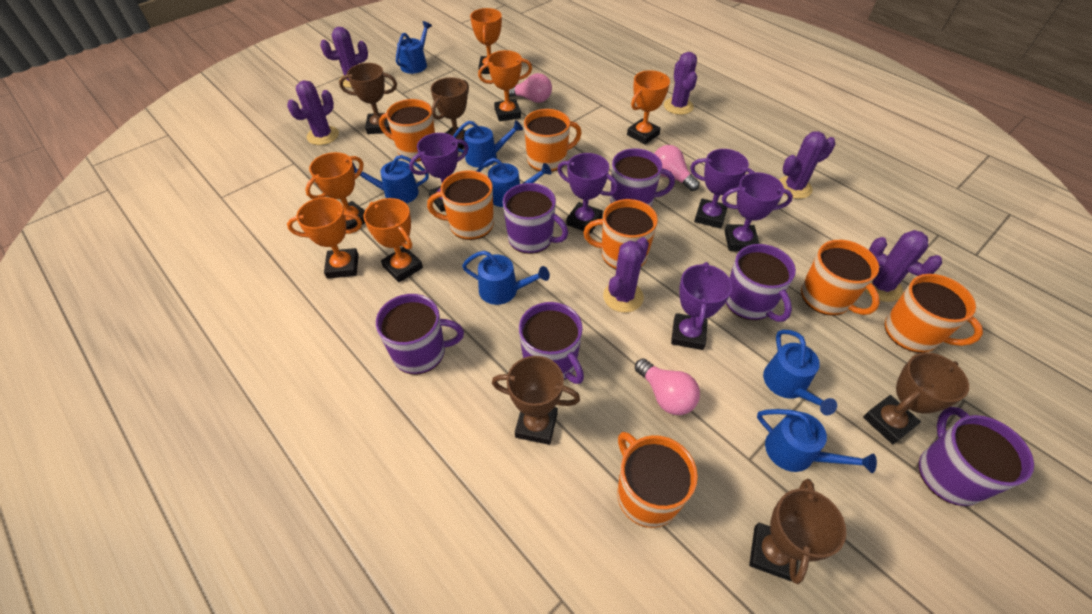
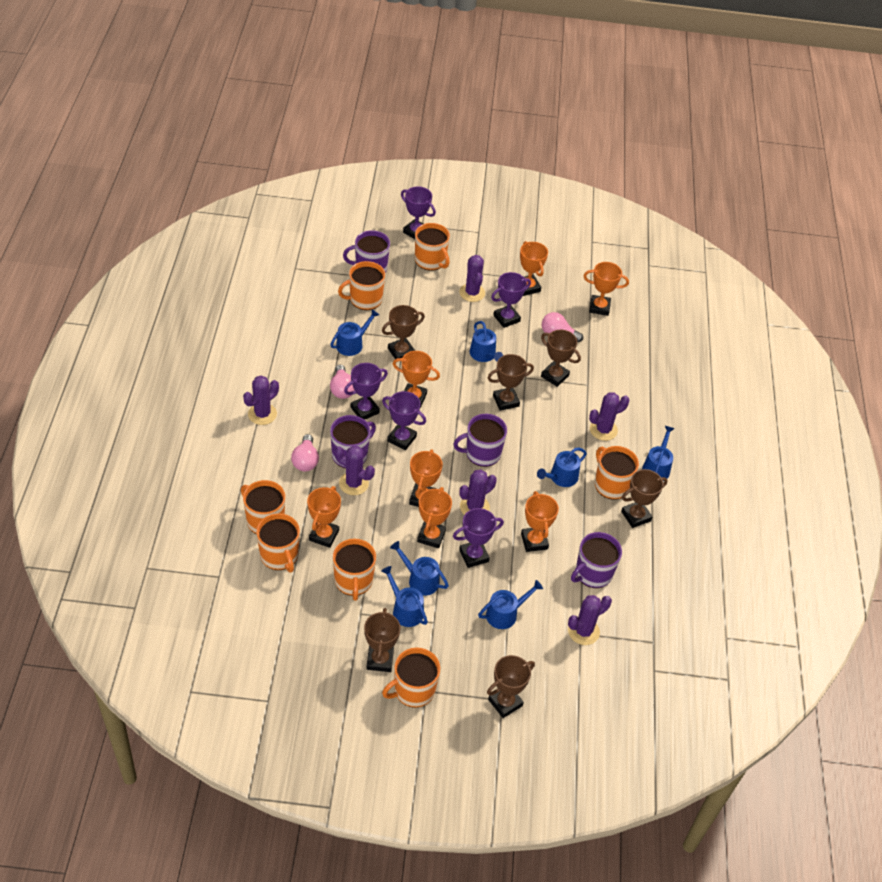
brown trophy: [339,63,397,134] [431,77,469,152] [492,356,580,445] [749,479,846,584] [863,353,969,444] = 5 -> [364,608,400,672] [382,305,425,359] [487,655,535,718] [488,354,534,411] [541,330,581,387] [621,469,668,528] = 6
orange trophy: [287,197,362,279] [305,152,365,229] [364,198,423,283] [470,8,502,74] [478,50,532,121] [627,70,670,145] = 6 -> [307,486,341,548] [393,351,440,408] [409,449,443,507] [417,487,452,548] [520,241,548,296] [521,491,559,552] [584,262,629,316] = 7
purple mug: [376,294,464,375] [503,183,568,254] [519,302,584,384] [610,148,675,207] [726,244,796,322] [919,407,1034,506] = 6 -> [330,415,376,468] [343,230,390,273] [453,414,507,467] [571,532,622,588] = 4

